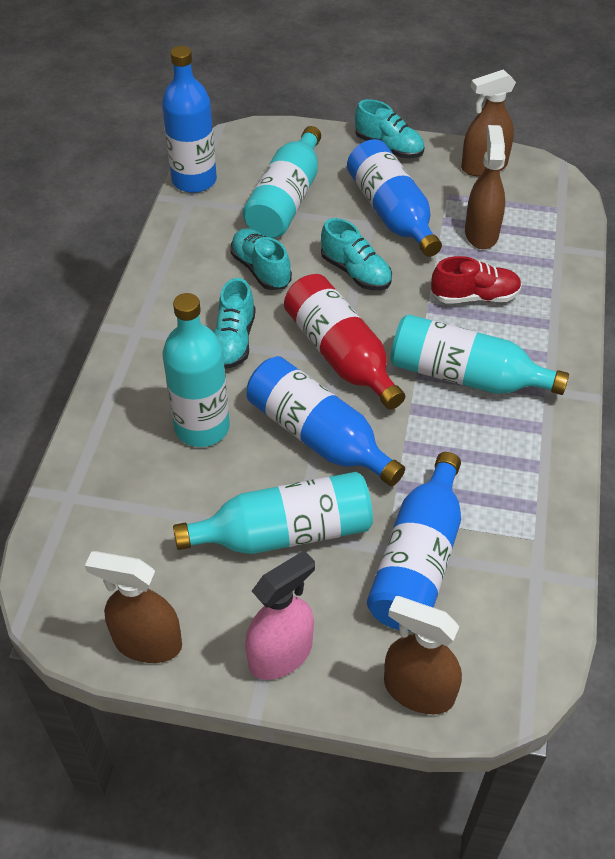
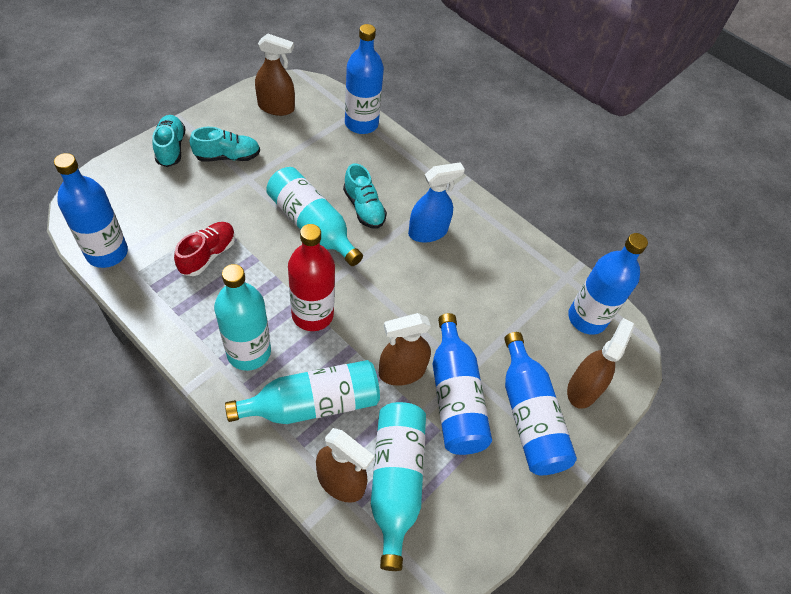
blue bottle: [162,46,217,193] [247,356,405,486] [347,139,442,257] [367,452,461,631] = 4 -> [54,153,128,268] [345,24,384,134] [433,313,492,455] [504,332,577,475] [568,233,648,335] = 5
blue spray bottle: none = 0 -> [408,162,465,243] = 1
pink spray bottle: [245,550,315,680] = 1 -> none = 0
turquoise shoe: [214,278,256,369] [230,229,292,290] [321,218,392,290] [355,99,424,158] = 4 -> [152,115,186,167] [190,127,260,162] [343,163,387,229] = 3

